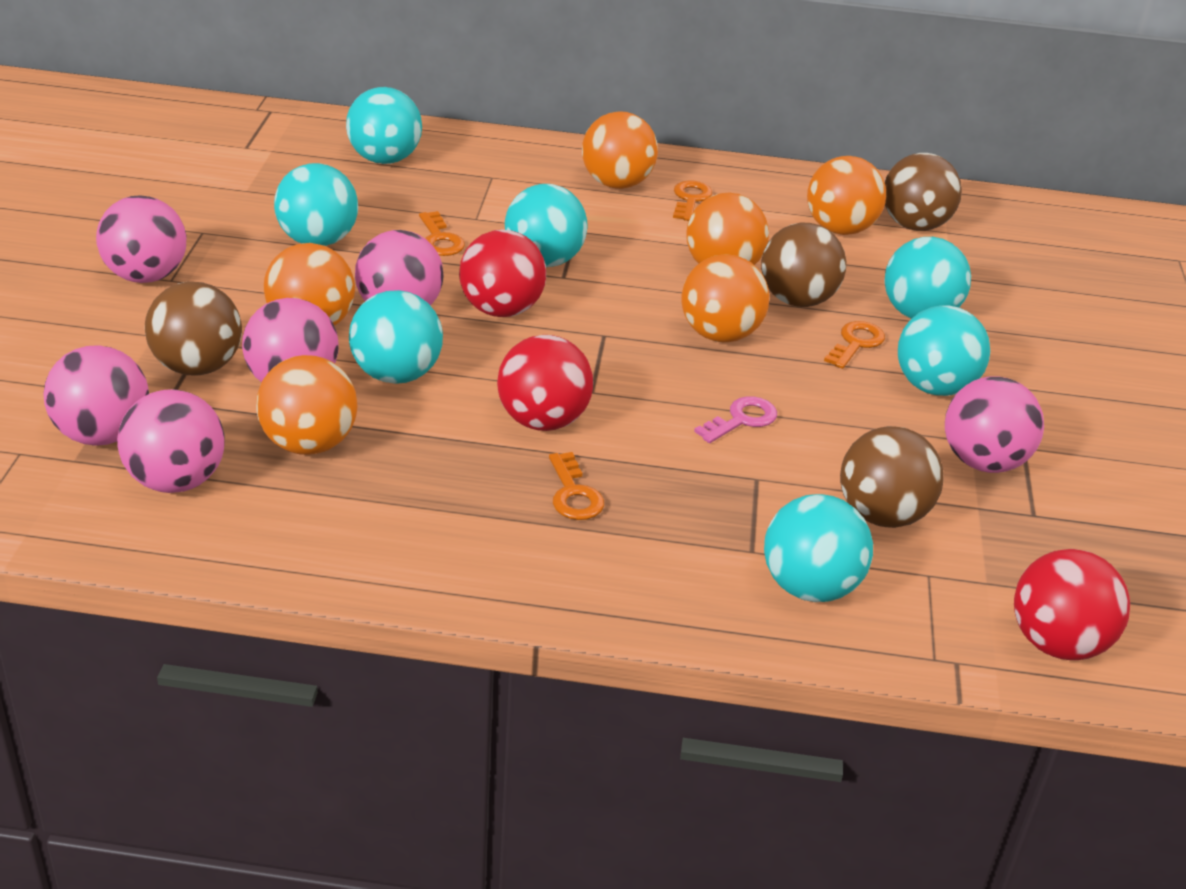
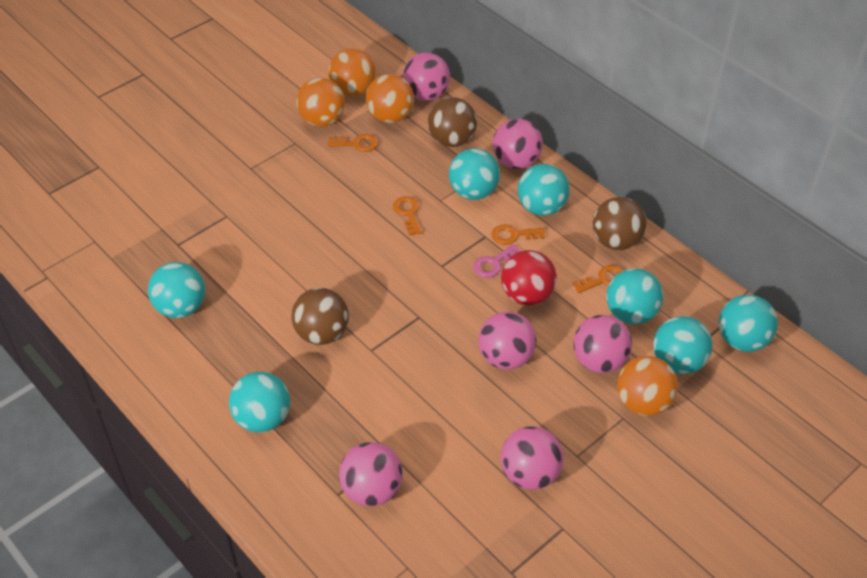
brown ball: [145,282,242,376] [761,223,846,307] [840,426,944,528] [885,153,962,231] = 4 -> [291,288,349,345] [428,97,477,147] [593,197,647,250] = 3
orange ball: [256,355,358,455] [264,243,355,326] [582,111,658,189] [681,255,769,342] [686,192,769,265] [807,156,886,235] = 6 -> [296,78,345,127] [328,48,376,96] [366,74,414,123] [617,356,678,416] = 4
red ball: [459,230,546,317] [497,335,593,431] [1014,549,1130,660] = 3 -> [501,250,557,306] = 1

